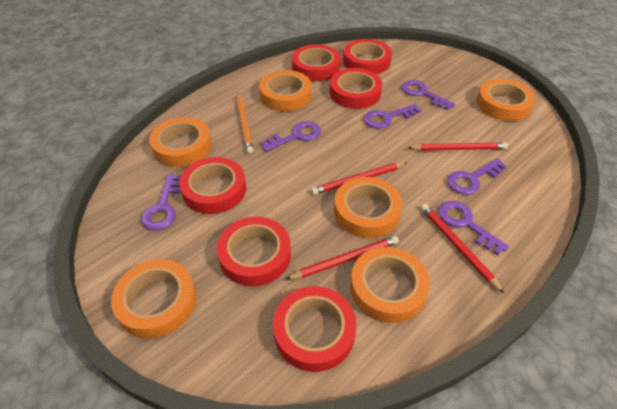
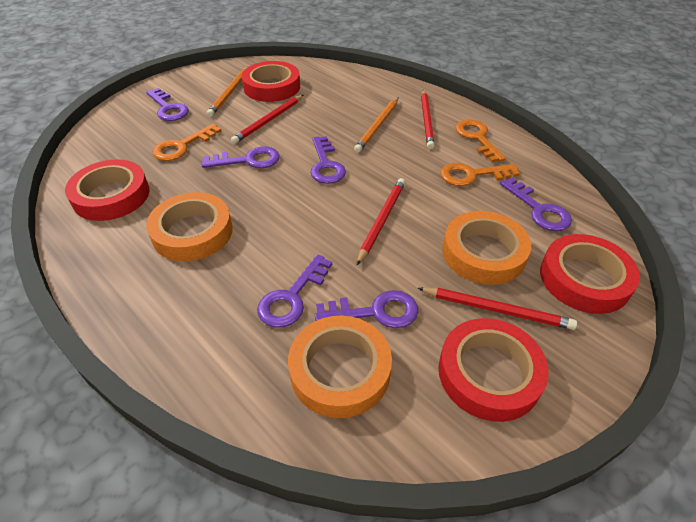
orange key: none = 0 -> [152,124,221,161] [440,163,520,186] [455,119,506,162] = 3
orange pencil: [237,94,253,154] = 1 -> [207,67,248,117] [354,97,398,153] = 2
orange tape: [111,259,196,338] [149,117,212,167] [259,70,312,111] [334,177,403,238] [350,247,430,323] [476,79,536,121] = 6 -> [146,192,233,262] [288,316,392,418] [442,211,531,285] = 3
red tape: [179,157,246,214] [217,217,291,286] [273,286,357,372] [292,44,341,81] [330,68,382,109] [343,39,392,74] = 6 -> [65,159,149,221] [242,61,300,102] [438,318,549,422] [540,234,640,314] = 4

